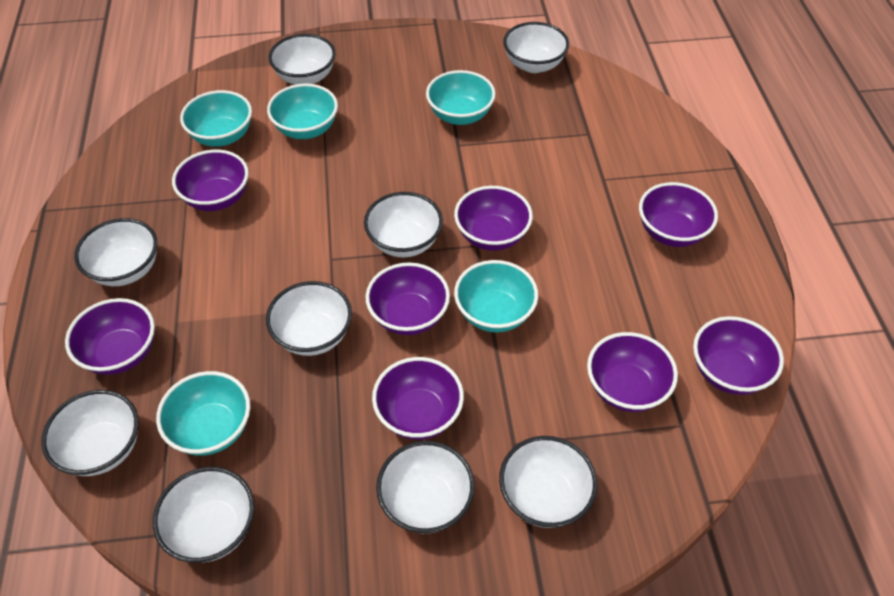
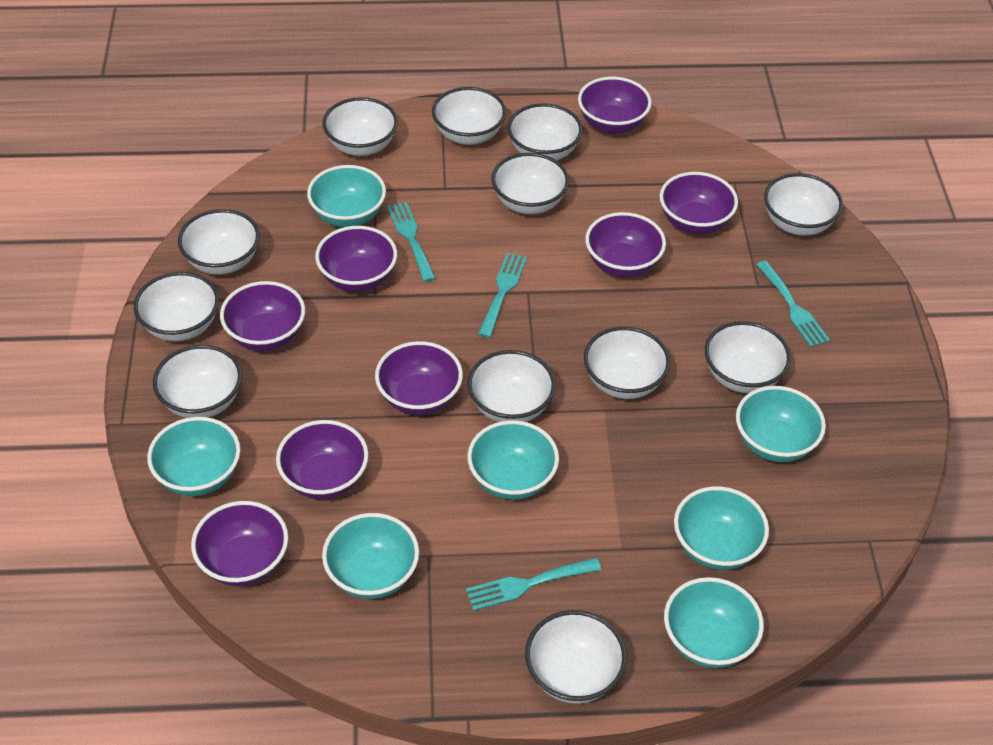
turquoise bowl: [156,371,250,456] [180,90,252,147] [267,83,338,139] [426,70,496,125] [454,260,538,332] = 5 -> [147,417,241,496] [307,165,386,227] [322,513,419,599] [467,420,559,500] [664,577,764,668] [674,486,769,570] [736,386,826,462] = 7
turquoise fork: none = 0 -> [387,202,436,282] [466,558,602,611] [478,253,527,338] [756,261,830,347] = 4
white bowl: [41,390,139,476] [74,218,157,286] [153,467,254,563] [266,281,352,356] [269,34,336,85] [364,192,443,257] [376,441,475,534] [499,436,598,528] [503,22,569,73] = 9 -> [134,272,219,341] [153,345,242,418] [178,209,260,275] [322,97,398,156] [432,87,506,145] [468,350,556,422] [491,153,569,214] [507,103,583,160] [525,610,627,704] [584,327,670,399] [705,321,791,393] [764,173,843,236] = 12

